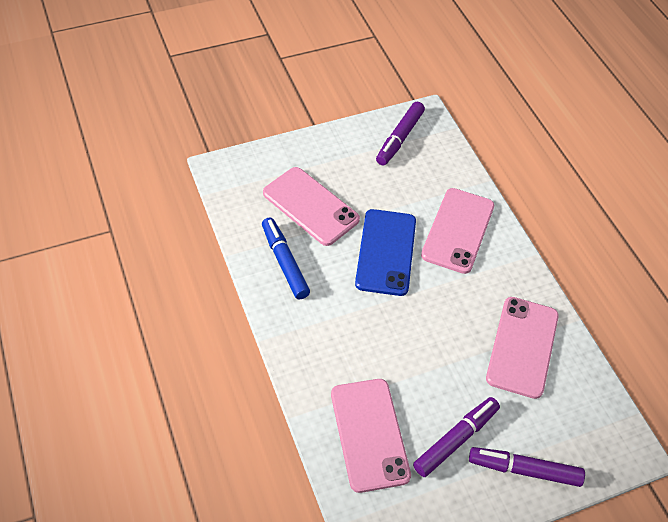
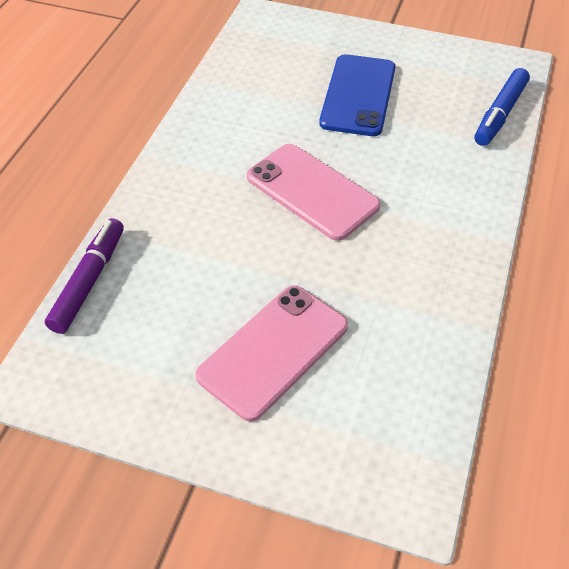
pink phone: [263,167,360,246] [331,379,411,493] [421,188,494,274] [486,297,559,399] = 4 -> [195,285,348,422] [247,144,381,241] = 2
purple marker: [376,102,425,165] [413,397,500,477] [469,447,585,487] = 3 -> [45,218,124,334] = 1

